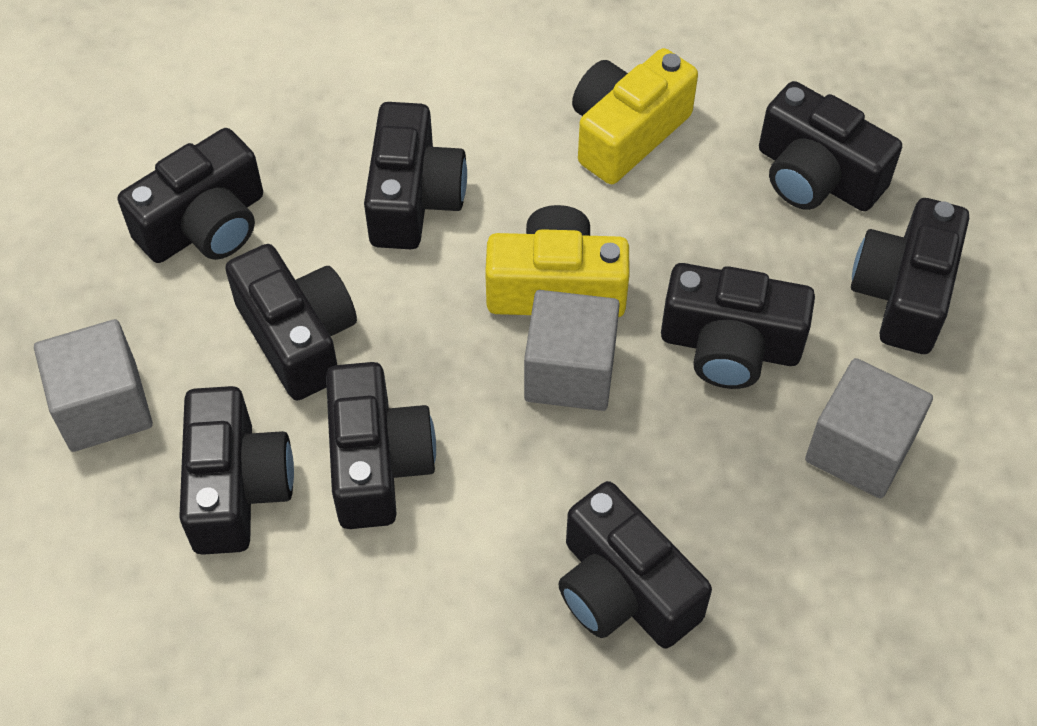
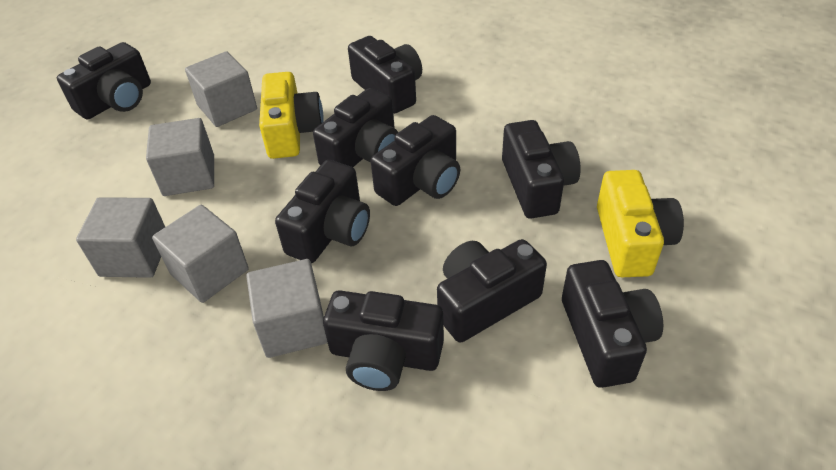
grey cube: [34,319,153,452] [524,290,620,411] [805,358,933,499] = 3 -> [76,197,165,278] [146,118,214,196] [152,205,249,303] [185,51,257,127] [246,259,328,358] = 5

